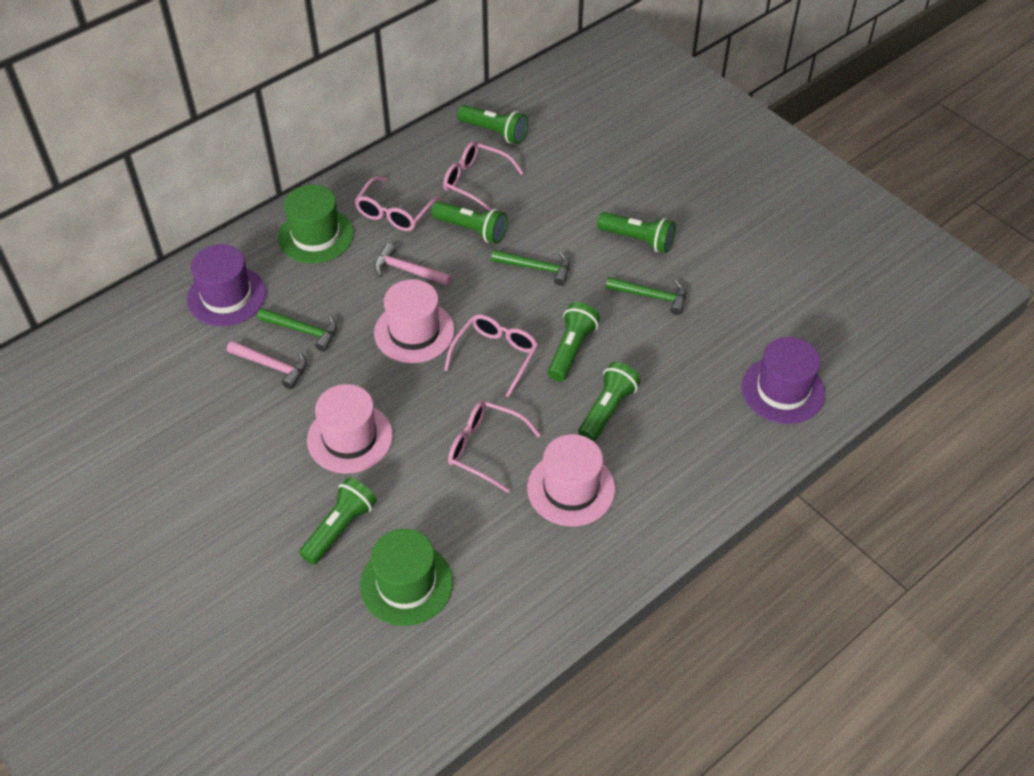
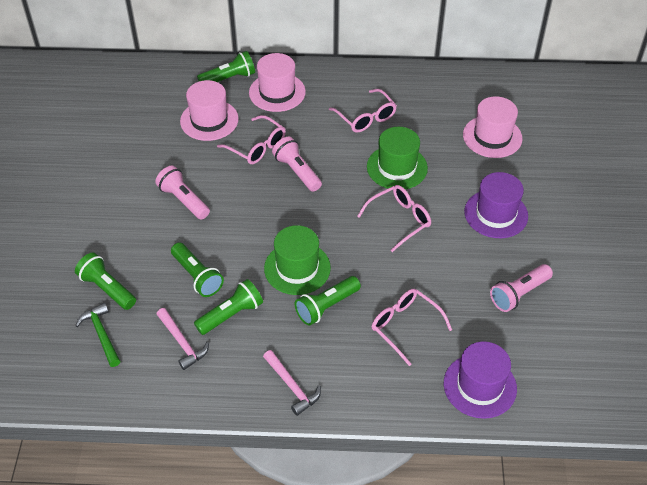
green flashlight: [299,477,377,565] [431,201,508,244] [457,105,528,144] [548,302,600,382] [578,362,641,441] [597,212,676,253] = 6 -> [75,253,136,310] [171,243,224,297] [194,279,263,335] [197,51,255,82] [295,276,361,326] = 5
green hammer: [257,308,337,352] [491,250,570,286] [606,277,686,315] = 3 -> [75,303,120,367] = 1
pink flashlight: none = 0 -> [155,166,210,220] [272,137,322,192] [490,264,553,312] = 3

